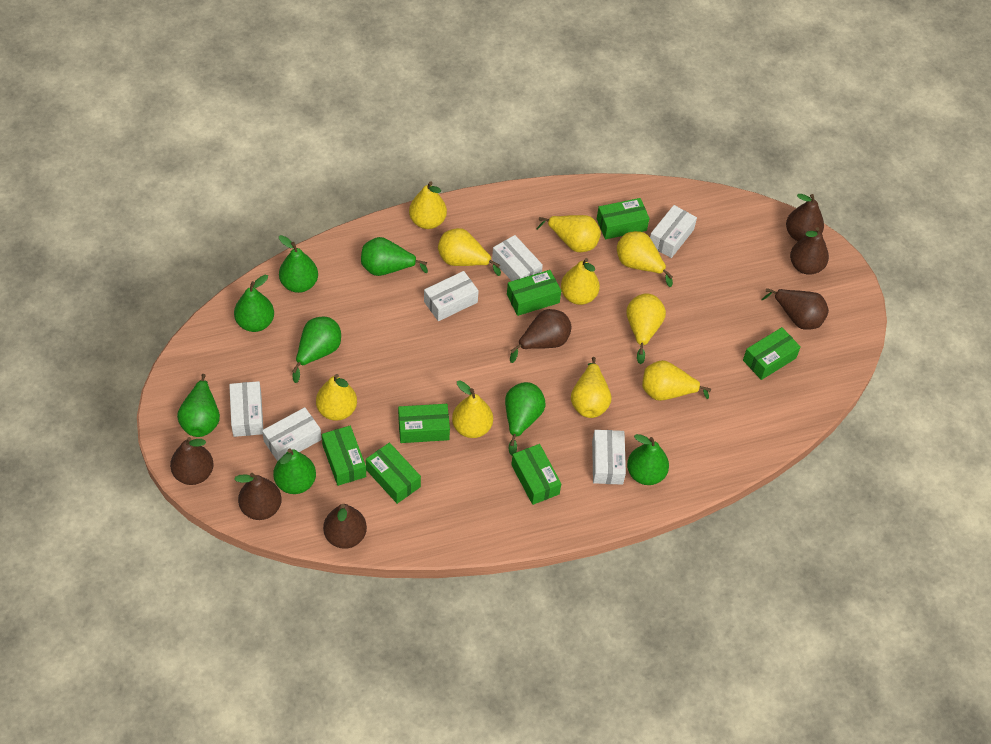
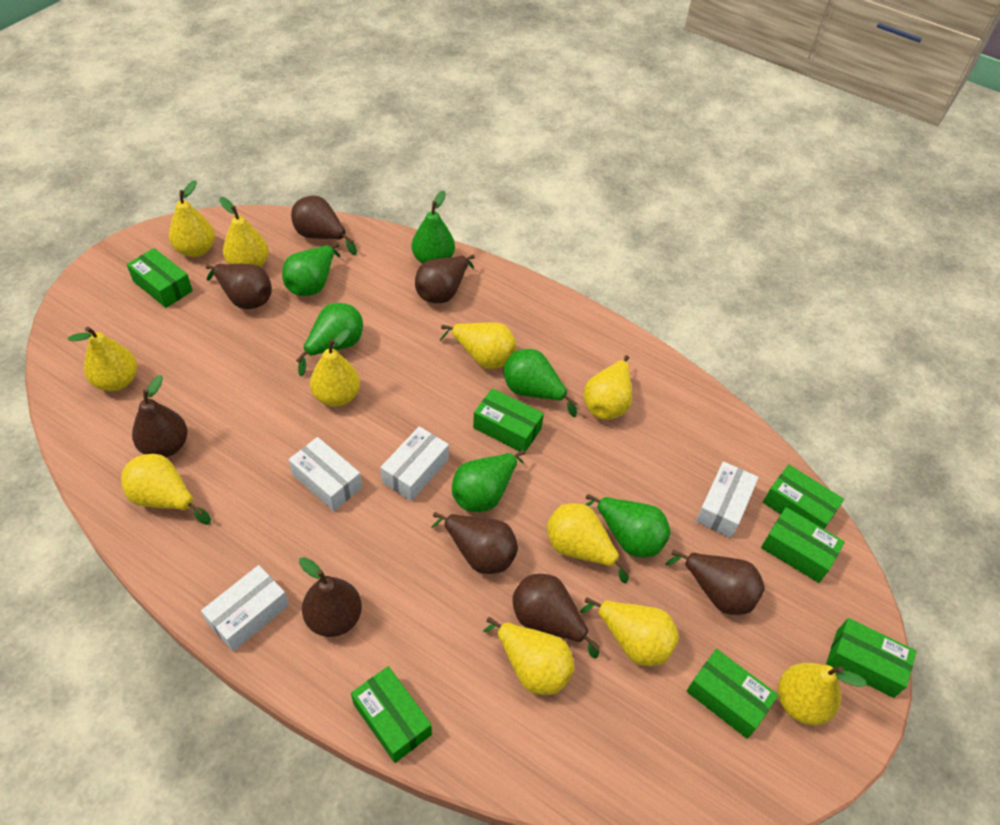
brown pear: [170,437,214,485] [234,473,282,520] [323,504,367,549] [510,309,571,363] [761,288,829,330] [786,194,824,241] [790,227,829,275] = 7 -> [132,375,188,457] [206,264,272,309] [291,196,357,255] [299,557,362,637] [415,255,475,303] [431,512,518,574] [512,574,600,659] [666,550,765,615] = 8
green pear: [177,374,220,437] [234,275,274,332] [273,449,316,494] [279,235,318,293] [292,317,341,383] [361,237,428,276] [505,382,546,455] [627,434,669,485] = 8 -> [282,243,340,296] [296,303,363,376] [412,191,455,264] [452,450,525,512] [503,349,577,417] [585,494,671,558] = 6
white box: [229,381,263,437] [262,407,322,461] [424,271,479,321] [492,235,543,281] [592,430,626,485] [650,205,697,258] = 6 -> [201,565,289,652] [288,437,362,511] [380,426,449,501] [696,461,759,538] = 4
yellow pear: [316,374,357,421] [409,181,447,229] [438,228,501,276] [452,380,493,438] [536,215,601,252] [561,258,600,305] [571,357,611,418] [617,231,673,287] [626,293,666,364] [642,360,711,401] = 10 -> [68,327,137,391] [121,454,211,525] [169,180,215,257] [219,197,269,267] [310,329,360,407] [439,322,517,369] [483,617,575,695] [547,503,630,584] [580,597,679,666] [584,355,632,420] [778,663,867,725] = 11

